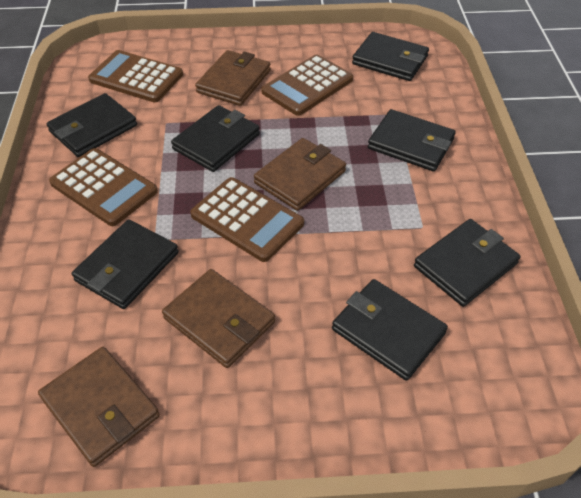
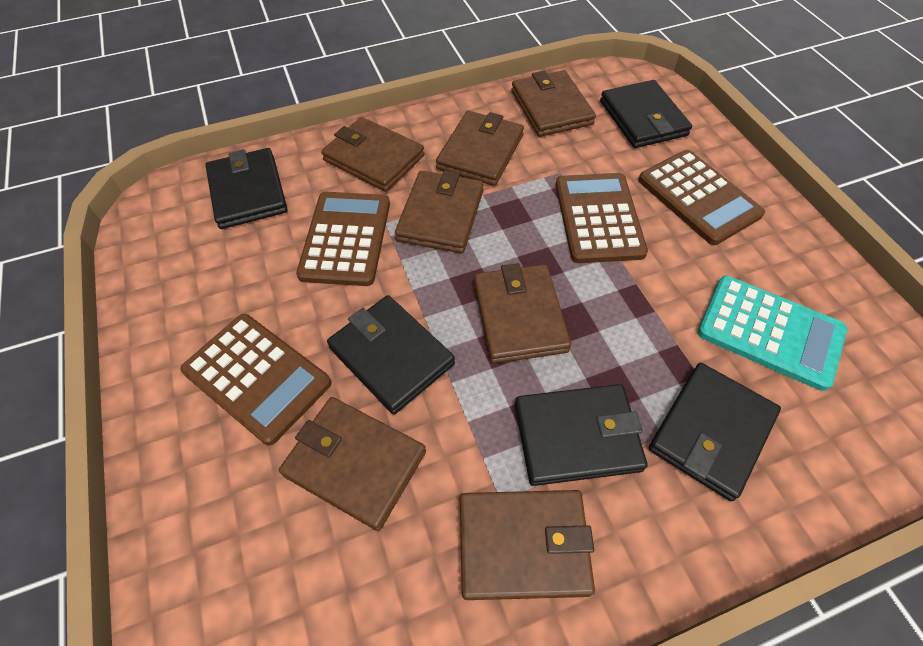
black wallet: [46,93,137,157] [72,219,179,309] [171,105,260,172] [332,279,448,381] [352,32,429,81] [368,109,456,171] [414,219,521,307] = 7 -> [205,148,288,229] [327,295,455,414] [515,384,648,486] [600,80,692,148] [649,363,781,501] = 5
brown wallet: [38,347,160,467] [162,269,275,368] [195,50,271,106] [254,138,346,211] = 4 -> [279,397,426,531] [321,117,424,192] [395,170,484,253] [436,111,524,186] [460,490,595,600] [474,263,571,364] [511,70,596,137] = 7
turquoise calculator: none = 0 -> [697,276,847,391] = 1

